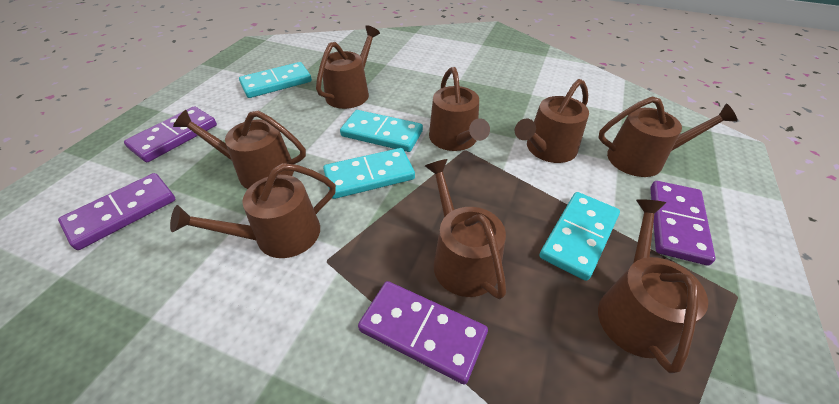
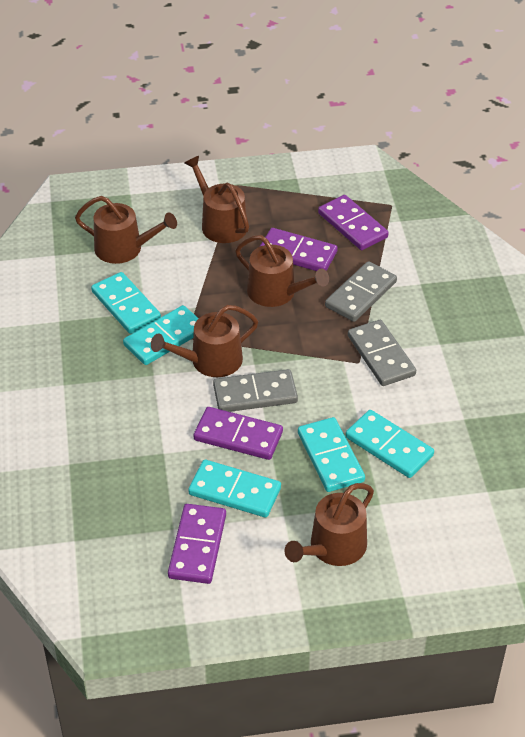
brown watering can: [170,163,336,258] [173,110,306,189] [316,25,380,109] [425,159,506,299] [429,67,490,151] [515,79,589,163] [598,97,738,177] [598,199,708,374] = 8 -> [75,196,177,264] [151,305,258,377] [185,156,249,243] [235,235,329,307] [285,483,374,566] = 5
grey domino: none = 0 -> [213,369,298,412] [325,261,397,322] [348,320,416,386] = 3
turquoise domino: [239,62,312,98] [323,148,415,199] [340,110,423,152] [539,192,620,281] = 4 -> [91,272,161,334] [123,305,199,365] [188,460,281,518] [298,417,365,492] [346,410,434,478] = 5

